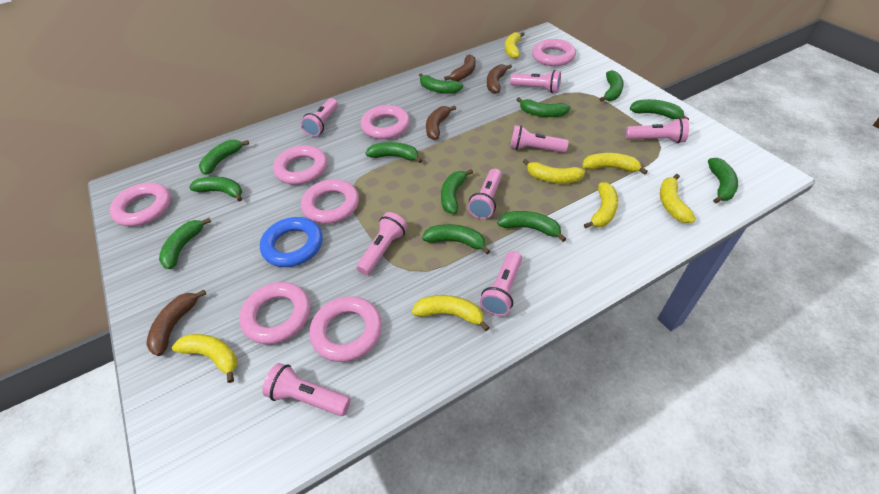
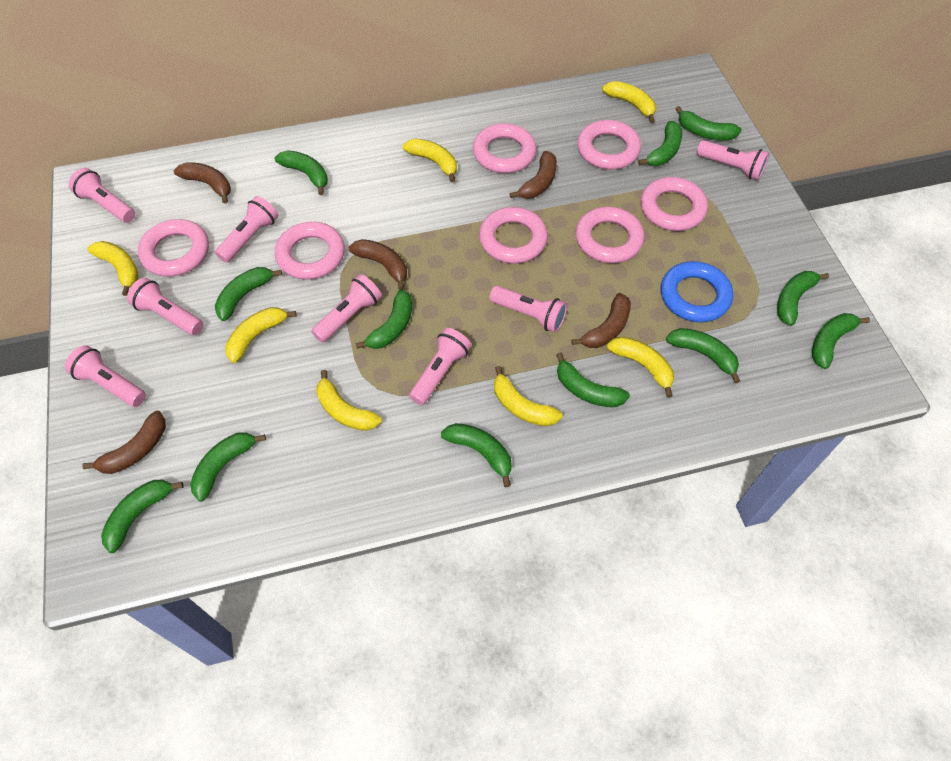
brown banana: [146,289,206,356] [426,105,456,140] [444,54,476,81] [487,64,512,94] = 4 -> [82,411,166,474] [174,162,231,204] [349,239,407,290] [510,151,557,199] [571,293,631,348] = 5

